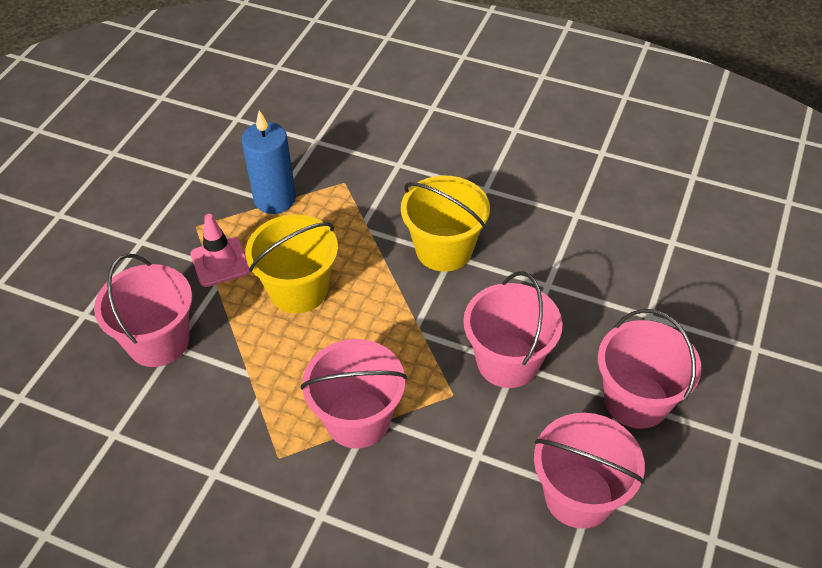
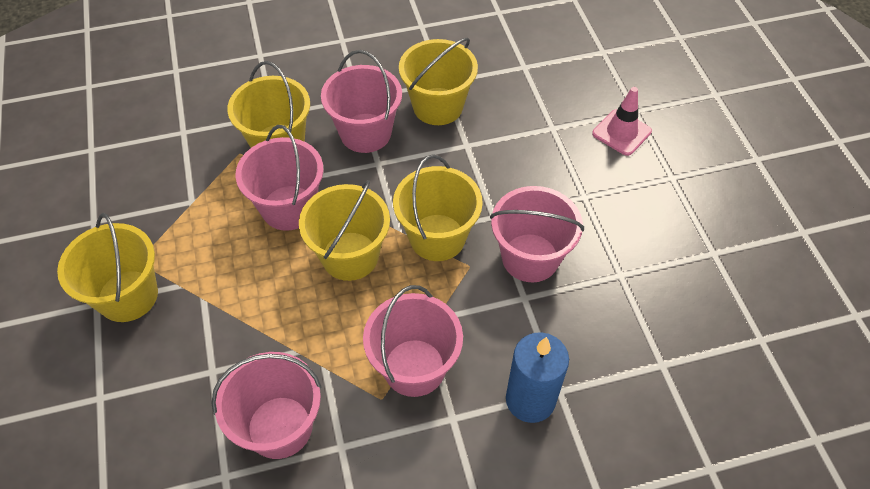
yellow bucket: [245,214,338,313] [401,176,490,272] = 2 -> [57,213,158,322] [227,61,310,148] [299,180,390,281] [393,154,483,261] [399,37,478,125] = 5

